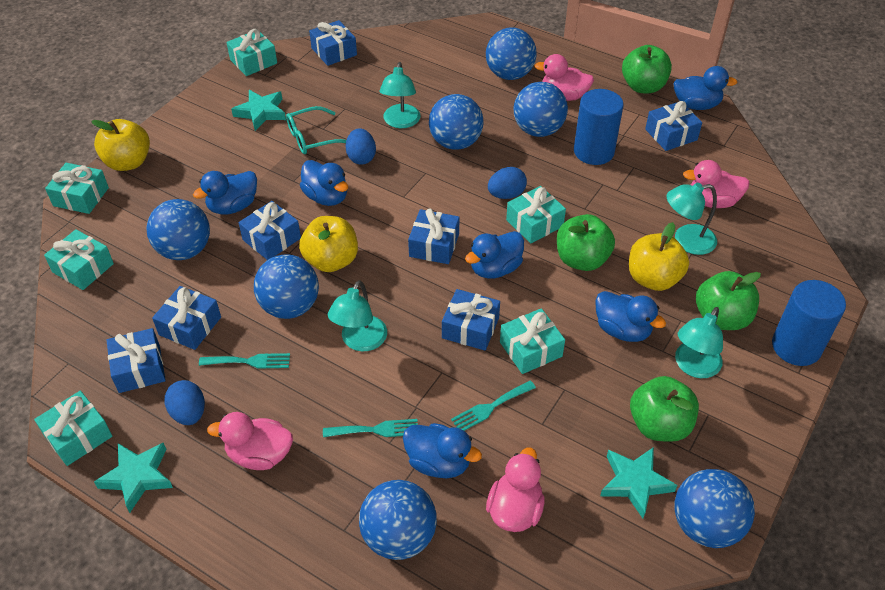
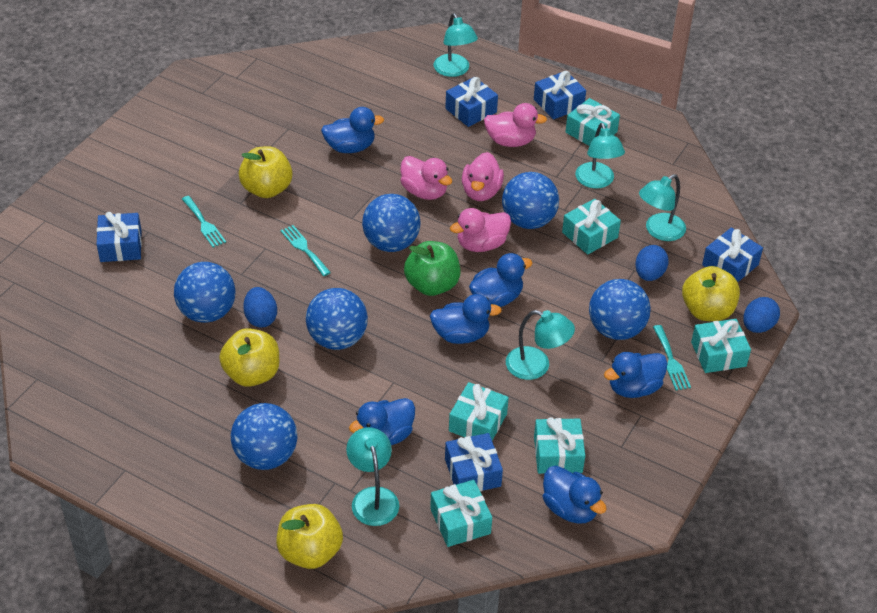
blue ball: [147,199,210,260] [254,254,319,319] [359,480,437,560] [429,94,484,150] [486,27,537,80] [513,82,568,137] [674,469,755,548] = 7 -> [174,262,235,323] [231,403,298,470] [306,288,368,350] [362,194,420,252] [502,172,559,229] [589,279,651,340] = 6
blue cylinder: [574,89,624,165] [772,280,846,366] = 2 -> none = 0
blue gift: [106,328,166,393] [152,286,221,350] [239,201,301,260] [309,20,357,66] [408,209,460,264] [442,289,500,351] [645,101,702,151] = 7 -> [97,212,142,262] [445,77,498,127] [445,433,503,492] [534,71,586,120] [702,228,763,282] = 5
green apple: [557,214,615,271] [622,45,672,94] [630,376,699,442] [696,271,761,330] = 4 -> [404,241,460,296] = 1
turquoise glasses: [286,106,346,154] = 1 -> none = 0
turquoise lamp: [328,280,387,351] [379,62,420,128] [667,183,717,255] [675,307,723,378] = 4 -> [346,427,399,526] [434,13,478,77] [506,310,575,380] [575,123,625,189] [639,174,686,241] = 5
turquoise star: [94,442,173,513] [231,90,286,131] [600,447,677,518] = 3 -> none = 0
yellow apple: [91,119,150,171] [299,216,358,272] [629,222,689,291] = 3 -> [219,328,279,387] [239,146,292,198] [276,504,343,569] [682,266,740,321] = 4

